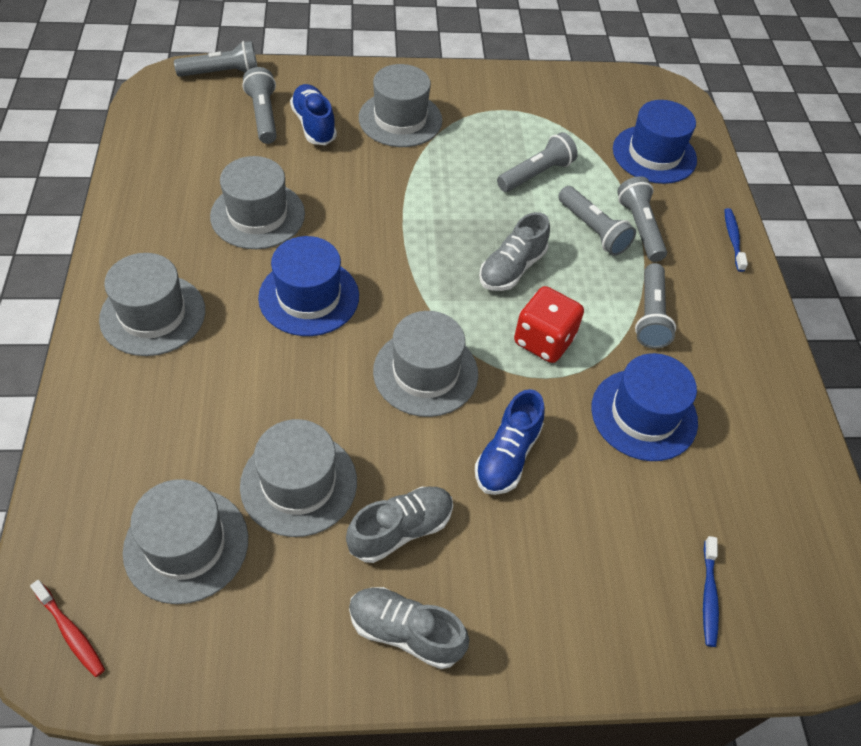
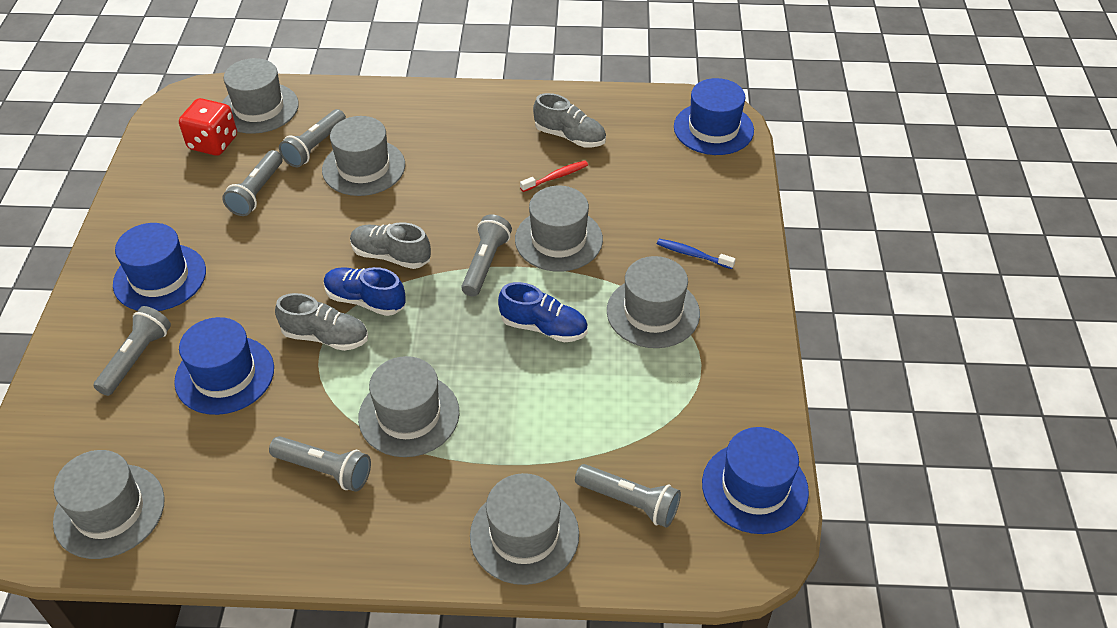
blue hat: [258,236,359,336] [591,353,698,461] [613,100,697,184] = 3 -> [113,223,206,311] [174,317,274,415] [674,78,754,155] [702,427,809,534] = 4
blue toothbrush: [703,536,719,647] [724,208,748,272] = 2 -> [657,239,736,269] = 1
grey hat: [99,253,205,356] [123,479,248,604] [210,156,305,249] [240,419,357,537] [359,64,442,147] [373,311,478,417] = 6 -> [53,450,165,559] [222,58,299,134] [322,116,405,196] [358,356,459,457] [470,473,579,585] [515,186,603,271] [607,256,700,348] = 7

